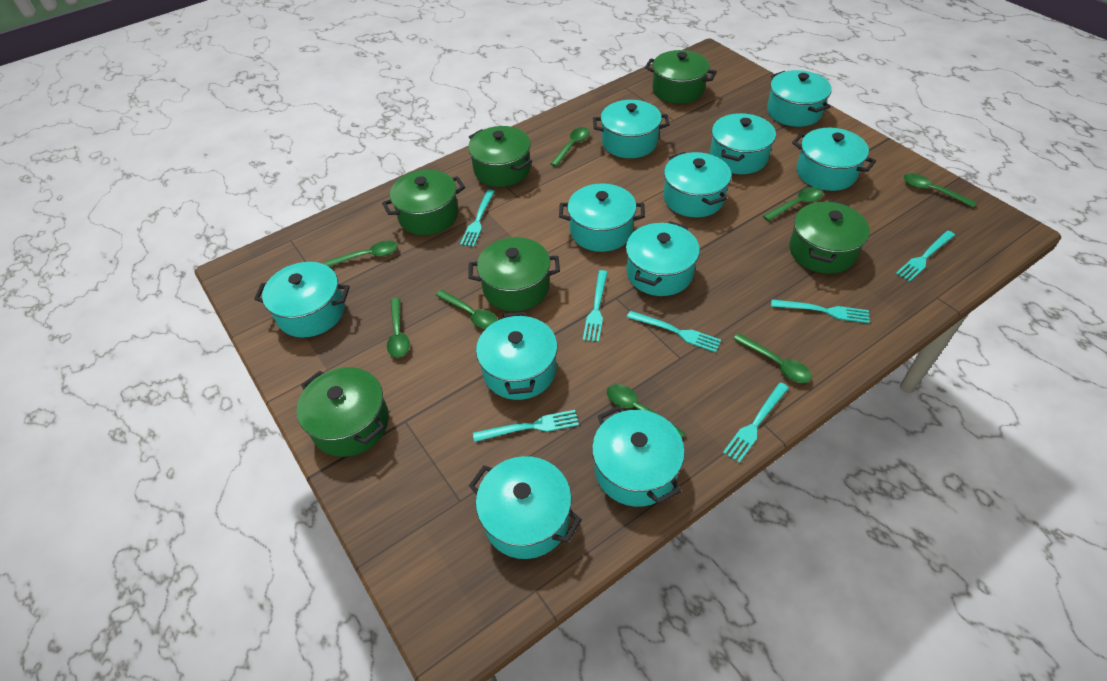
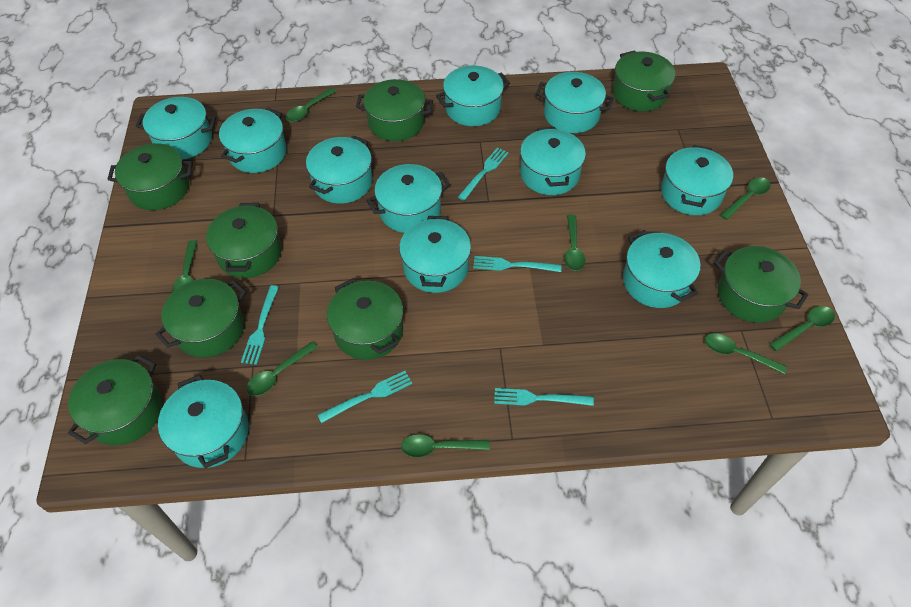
green pot: [296,367,389,457] [382,170,465,235] [468,126,532,187] [468,237,560,311] [645,50,717,104] [789,200,870,274] = 6 -> [68,355,162,445] [107,143,193,210] [155,279,247,358] [206,203,282,278] [327,278,403,360] [356,79,433,141] [613,50,675,111] [714,246,808,323] = 8
turquoise fork: [460,189,495,247] [473,410,579,442] [583,270,608,342] [627,311,721,353] [723,382,789,463] [771,299,870,323] [896,231,955,282] = 7 -> [241,285,279,365] [318,371,412,423] [458,147,509,201] [473,256,562,272] [494,388,594,406] = 5

